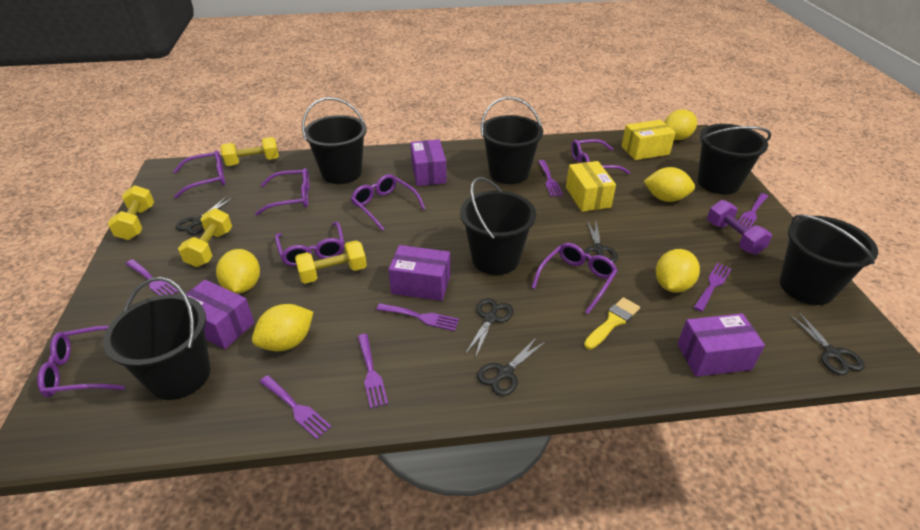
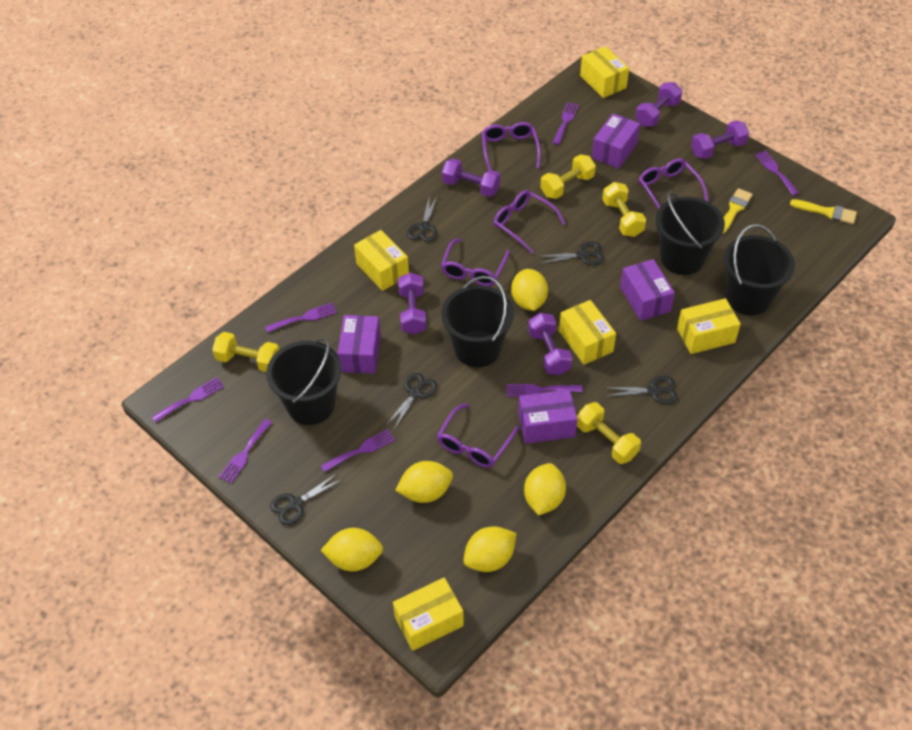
black bucket: [103,277,211,400] [302,97,367,184] [460,177,536,275] [480,97,543,184] [698,124,771,194] [780,214,878,305] = 6 -> [266,337,342,425] [441,276,514,367] [656,192,725,275] [723,224,795,315] = 4
purple dumbbell: [707,200,772,254] = 1 -> [398,273,427,335] [442,158,500,197] [528,313,572,375] [636,82,682,127] [691,120,749,159] = 5
purple glasses: [37,325,125,397] [173,150,225,198] [255,168,310,215] [275,222,344,266] [351,174,425,231] [531,243,618,314] [571,139,630,174] = 7 -> [437,403,519,468] [441,238,510,286] [482,122,541,171] [493,190,566,254] [639,158,708,209] = 5
yellow box: [566,161,616,212] [621,120,676,160] = 2 -> [354,230,409,291] [393,577,464,651] [559,300,616,365] [580,46,629,98] [677,298,741,354] = 5
yellow brush: [584,297,640,350] = 1 -> [722,188,753,234] [790,199,857,224] = 2

